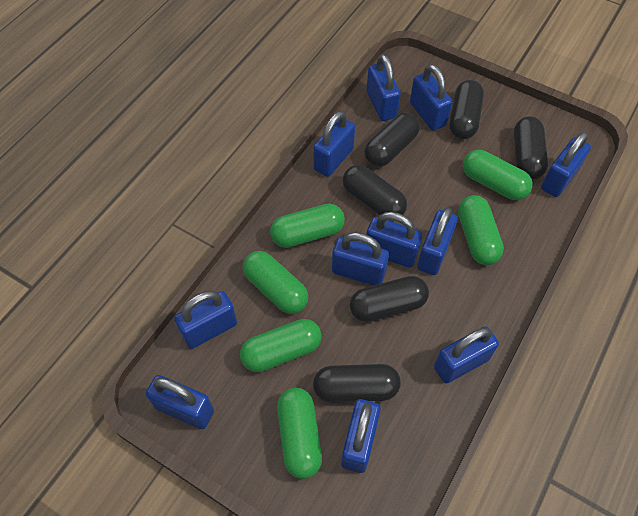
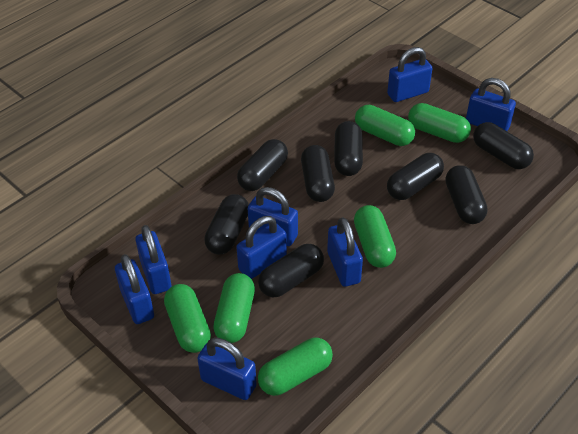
black capsule: [313,364,401,403] [343,165,407,215] [350,276,429,322] [364,112,420,167] [450,80,484,139] [514,116,548,180] = 6 -> [204,194,249,255] [237,139,288,191] [258,244,324,297] [301,145,335,202] [334,121,363,176] [387,153,444,200] [445,165,488,224] [473,122,534,169] = 8
blue padlock: [146,375,214,429] [174,291,237,349] [313,111,355,177] [332,232,389,286] [341,399,381,473] [366,54,401,121] [366,212,422,268] [410,64,452,131] [417,207,458,275] [434,326,499,383] [541,132,591,197] = 11 -> [115,254,154,324] [135,225,171,294] [197,338,257,400] [236,216,287,279] [248,187,298,246] [327,217,363,287] [387,47,433,102] [466,78,516,131] = 8

